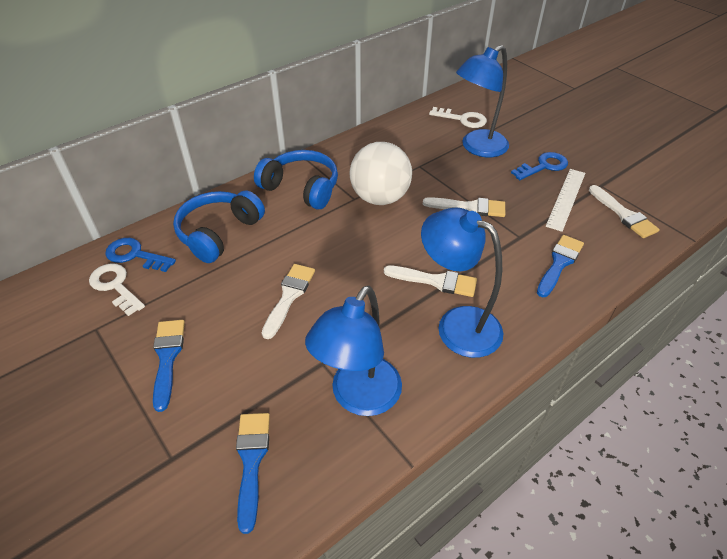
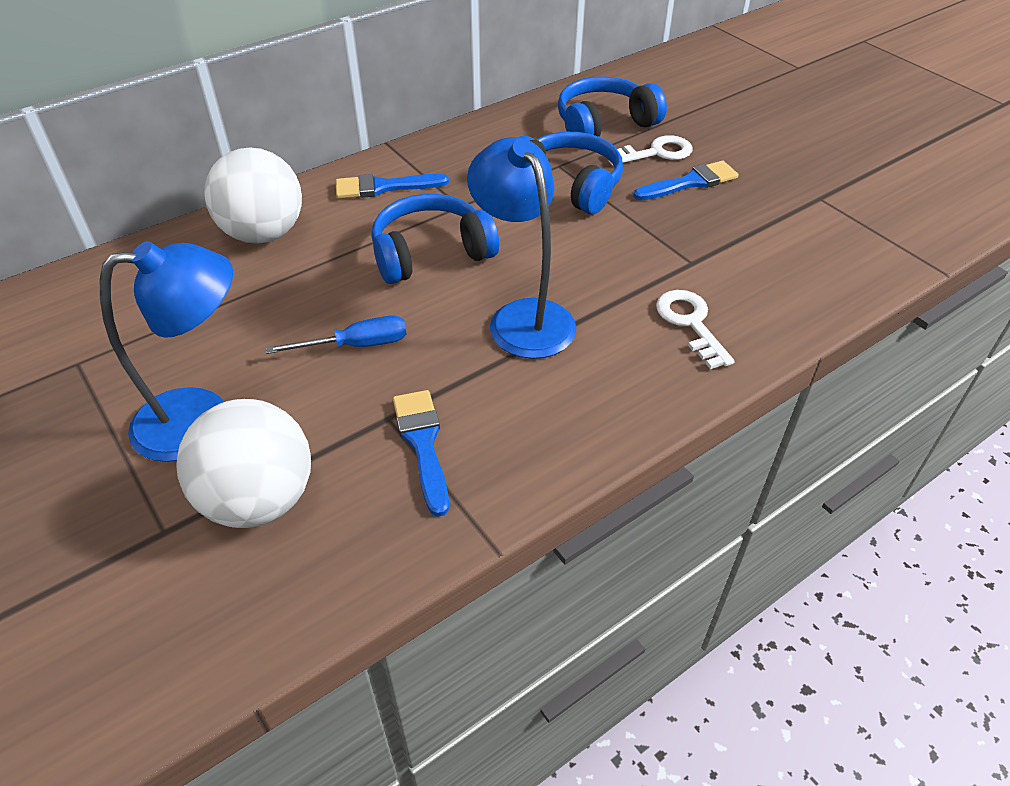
blue headphones: [173,191,265,263] [254,150,338,209] = 2 -> [372,194,499,284] [519,132,623,214] [558,76,667,137] = 3
blue key: [105,238,176,272] [511,152,568,180] = 2 -> none = 0
blue lamp: [305,286,402,416] [421,208,503,358] [456,45,509,157] = 3 -> [100,241,233,462] [467,137,576,359] = 2
blue screwdriver: none = 0 -> [266,316,406,354] = 1
white ball: [350,142,412,205] = 1 -> [176,399,311,528] [204,147,302,244] = 2
white brush: [262,264,315,339] [384,266,477,297] [423,197,505,217] [589,185,660,238] = 4 -> none = 0
white ruler: [546,169,585,232] = 1 -> none = 0

